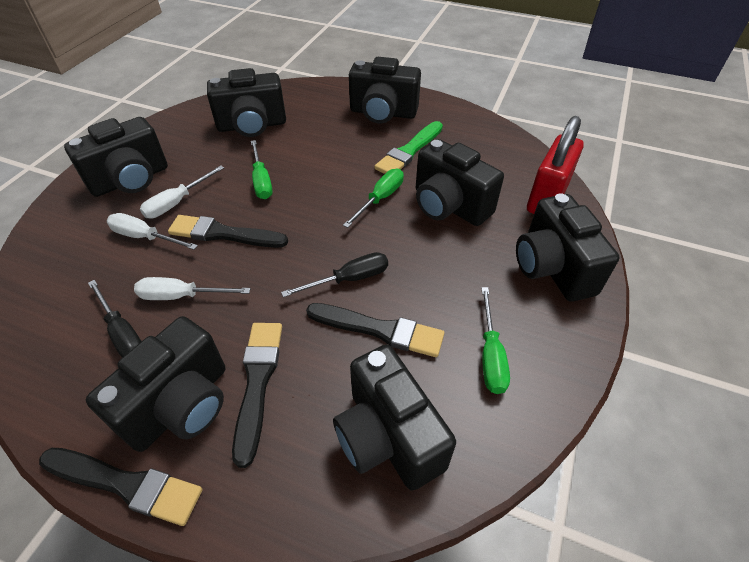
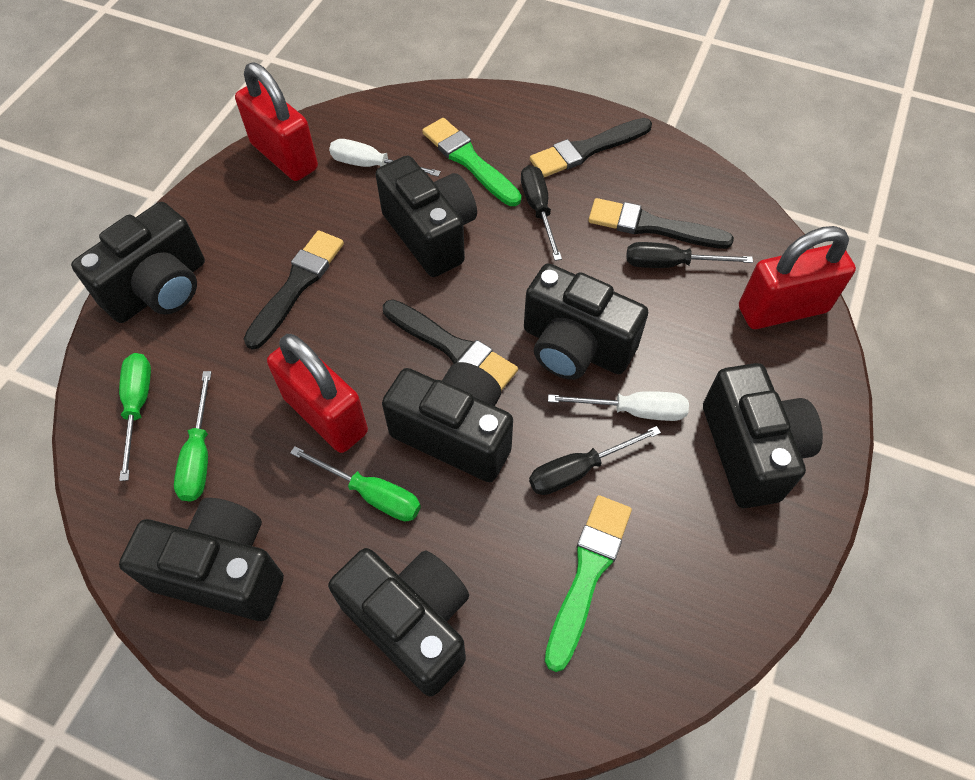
black screwdriver: [88,280,142,358] [281,252,388,297] = 2 -> [521,165,562,261] [529,426,661,495] [626,242,753,268] = 3
green brush: [374,121,443,174] = 1 -> [422,118,521,206] [545,495,632,672] = 2
red padlock: [527,116,584,214] = 1 -> [235,62,318,181] [267,334,368,453] [739,226,856,329] = 3
white screwdriver: [106,213,198,250] [134,277,251,300] [140,165,224,219] = 3 -> [329,139,441,176] [548,391,689,421] = 2

